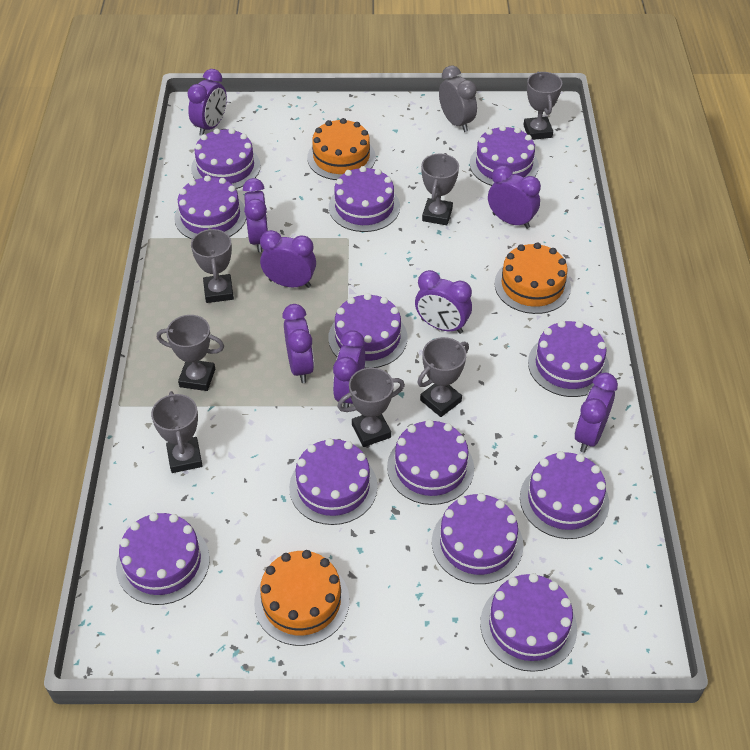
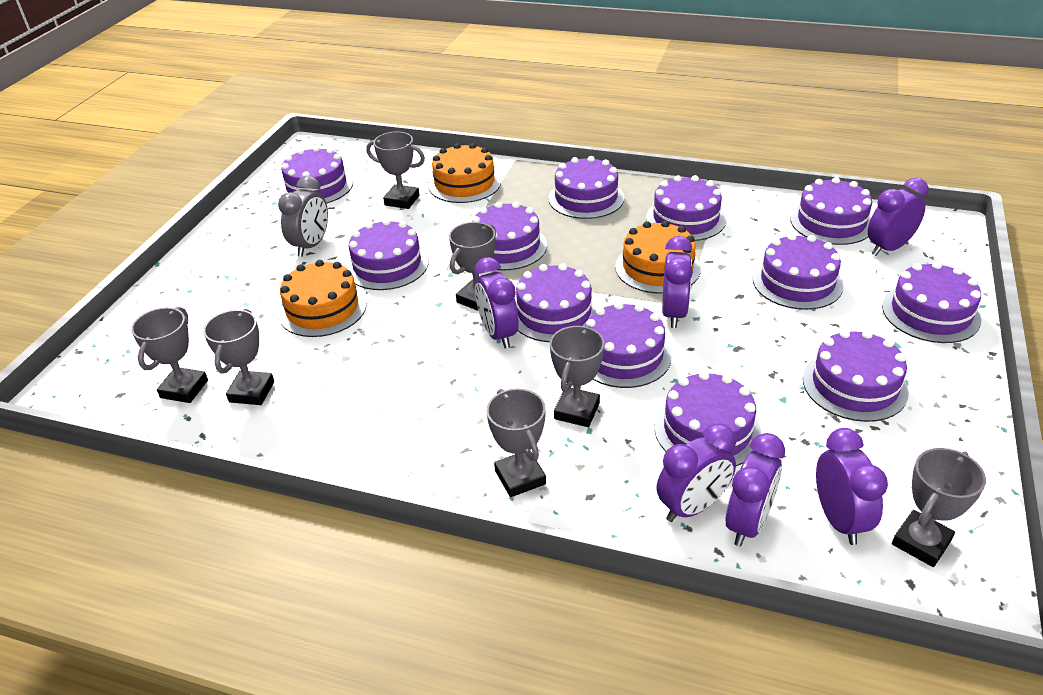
purple clock: [187,69,227,136] [243,178,268,252] [260,230,316,288] [282,304,314,383] [333,330,365,408] [415,270,472,334] [488,165,541,229] [574,373,618,453] = 8 -> [474,257,519,348] [656,423,736,522] [662,236,693,328] [726,433,785,547] [816,428,888,545] [868,178,929,256] = 6

